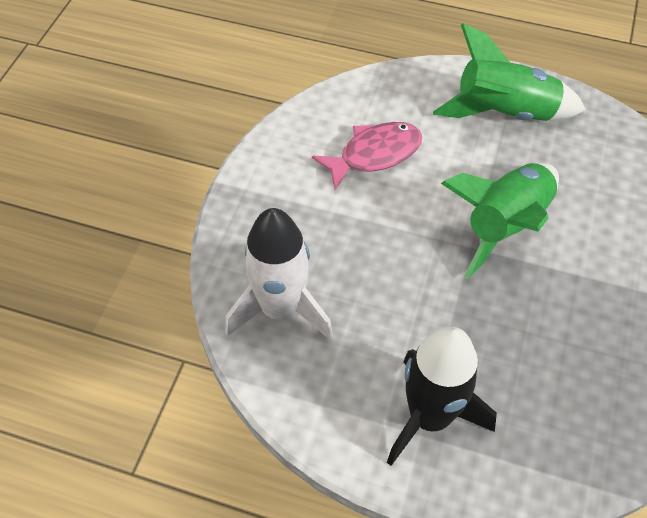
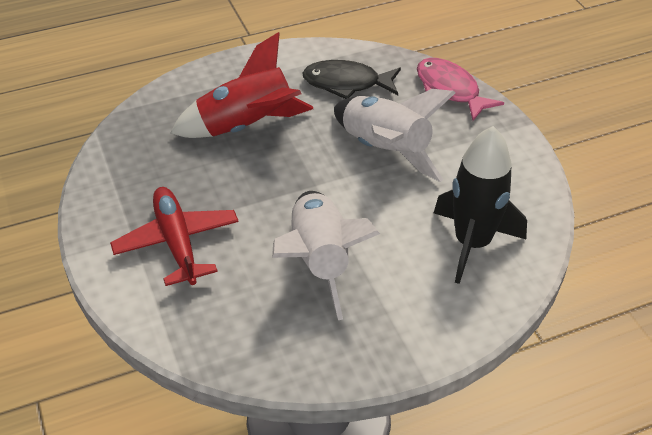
black fish: none = 0 -> [302,60,401,99] = 1
green rocket: [433,24,586,121] [441,163,559,279] = 2 -> none = 0
red plane: none = 0 -> [110,187,239,286] = 1
red rocket: none = 0 -> [171,32,313,138] = 1
white rocket: [225,208,333,341] = 1 -> [272,191,380,320] [334,89,455,182] = 2

